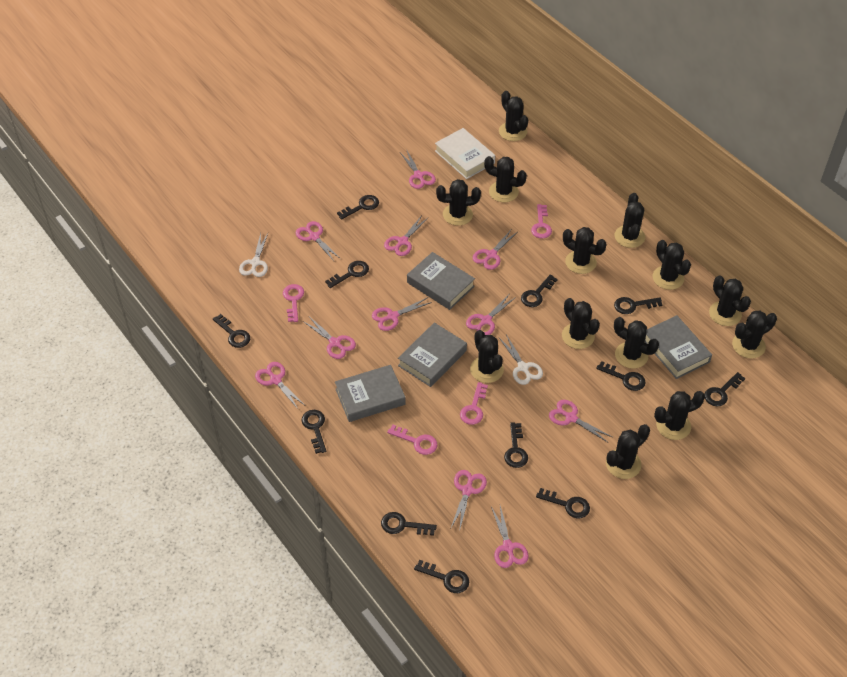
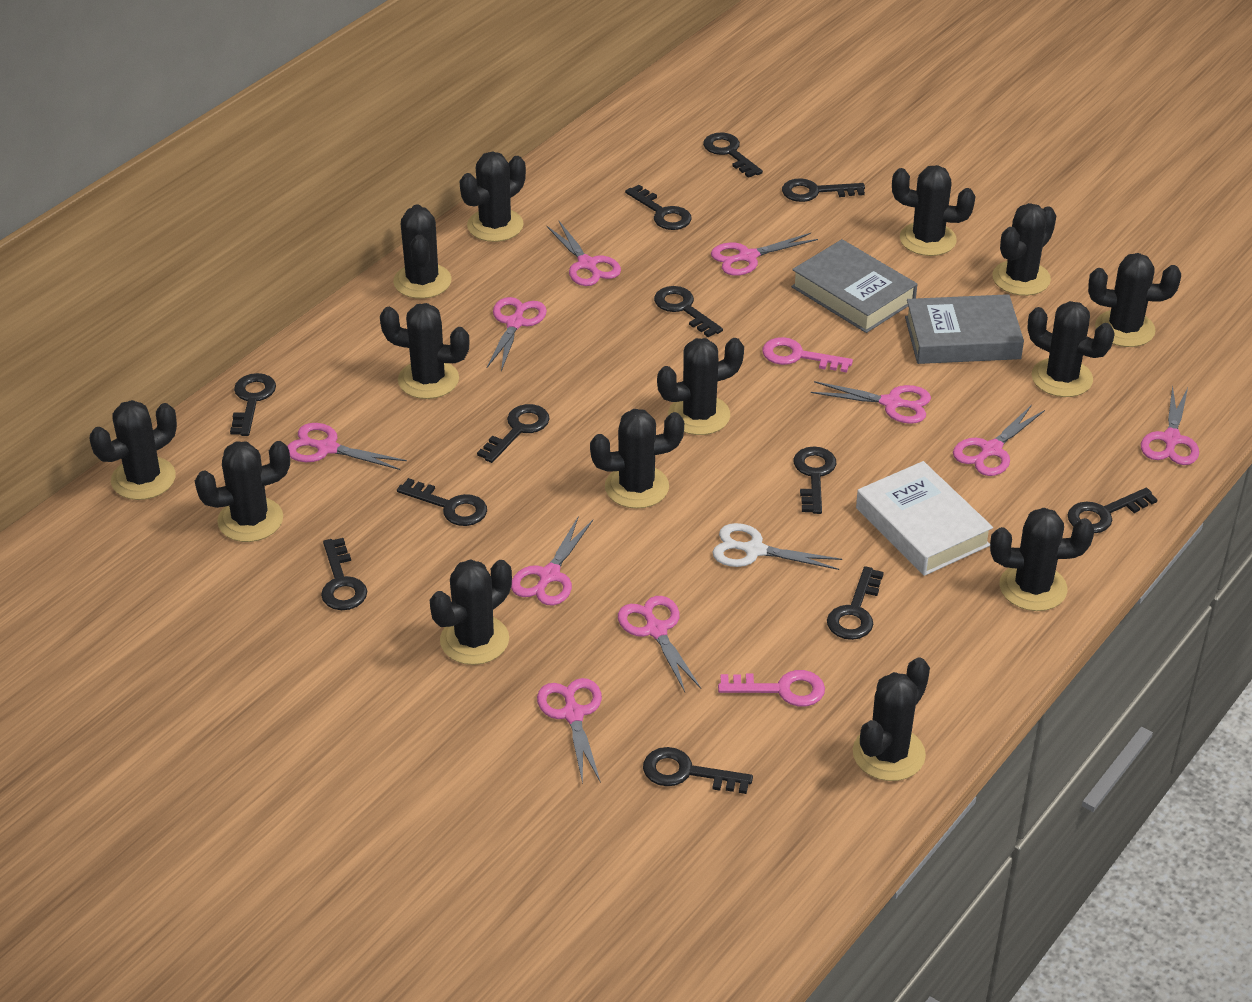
black cactus: [436,179,481,226] [470,330,504,383] [484,156,527,202] [499,91,528,141] [562,298,600,349] [563,227,607,274] [606,424,650,479] [614,193,645,248] [614,317,659,369] [653,240,691,290] [654,391,705,440] [709,275,751,326] [732,311,777,358] = 13 -> [90,400,177,500] [195,441,290,542] [380,303,470,399] [393,204,452,299] [430,559,512,665] [460,151,526,242] [590,409,684,509] [657,338,744,435] [853,658,930,781] [892,165,975,256] [990,508,1094,611] [992,203,1056,296] [1028,301,1115,397] [1088,253,1181,347] = 14
grey book: [335,365,406,422] [398,323,467,387] [407,252,475,310] [645,315,712,379] = 4 -> [791,239,917,333] [905,294,1024,364] = 2
pink key: [283,284,304,322] [387,425,437,455] [460,382,488,425] [531,204,552,238] = 4 -> [718,670,825,706] [762,337,853,373] = 2
pink scissors: [255,362,304,409] [296,221,341,261] [303,317,356,359] [372,297,432,331] [384,215,428,256] [400,149,436,189] [451,470,487,532] [466,295,516,335] [473,230,517,270] [491,506,529,568] [549,400,612,442] = 11 -> [288,423,407,470] [487,297,547,371] [511,517,593,605] [537,678,602,784] [546,221,621,286] [618,596,701,692] [711,233,818,276] [811,381,931,424] [953,405,1045,476] [1141,385,1199,465] = 10
white scissors: [239,233,268,277] [499,335,543,385] = 2 -> [713,523,842,570] = 1

